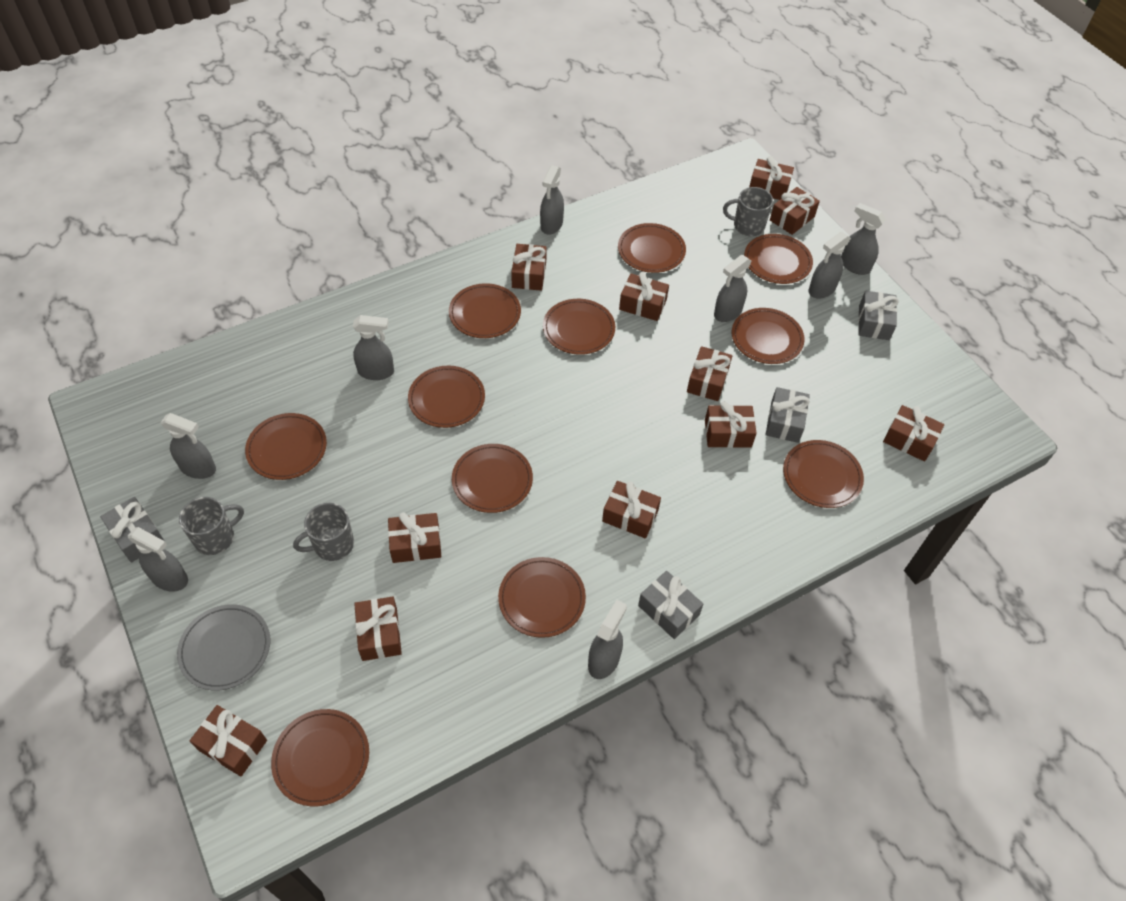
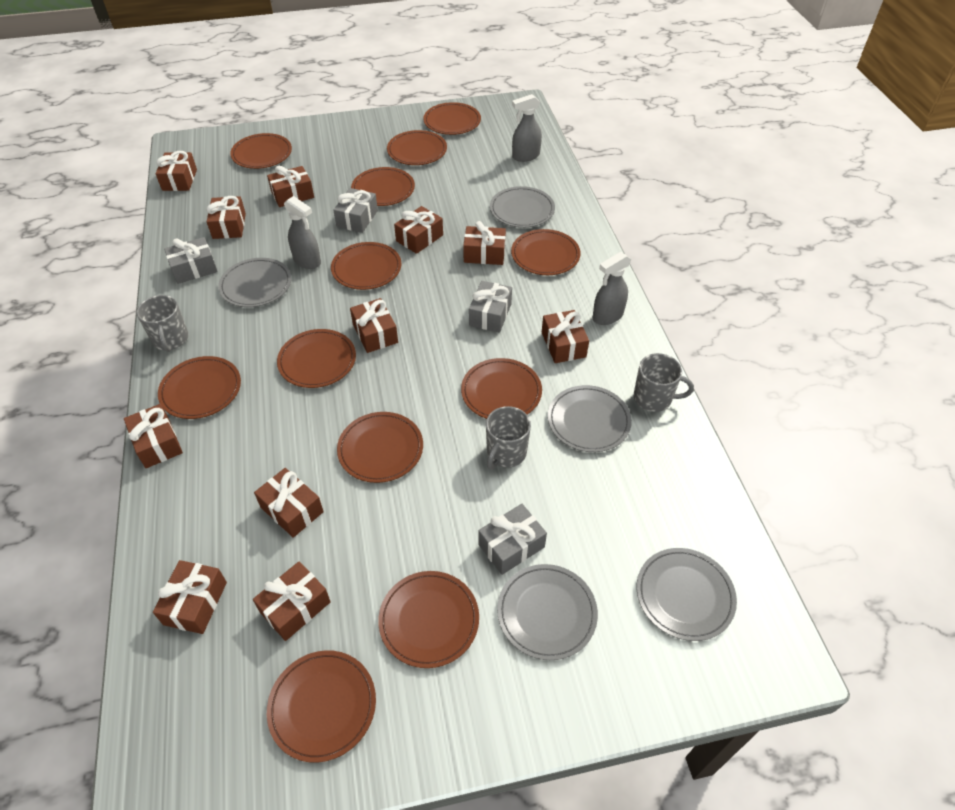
brown plate: [245,413,327,480] [271,709,369,807] [408,366,485,428] [449,283,521,338] [452,444,533,513] [498,557,586,638] [543,299,615,355] [618,223,686,273] [732,308,804,364] [744,234,813,284] [783,440,864,508] = 11 -> [158,356,241,419] [230,133,292,169] [267,650,376,763] [277,329,356,388] [331,242,401,290] [337,412,423,483] [351,167,415,206] [378,571,479,668] [387,130,447,165] [423,102,481,135] [461,358,542,419] [511,229,581,275] = 12
grey plate: [177,604,270,691] = 1 -> [218,258,291,307] [490,186,555,228] [497,564,598,660] [548,385,632,452] [637,548,737,641] = 5
grey spray bottle: [128,527,188,592] [160,413,216,479] [353,315,394,380] [540,165,564,235] [588,600,627,679] [714,255,752,322] [808,232,851,299] [841,203,886,275] = 8 -> [284,196,321,269] [512,94,542,162] [593,252,632,325] = 3

